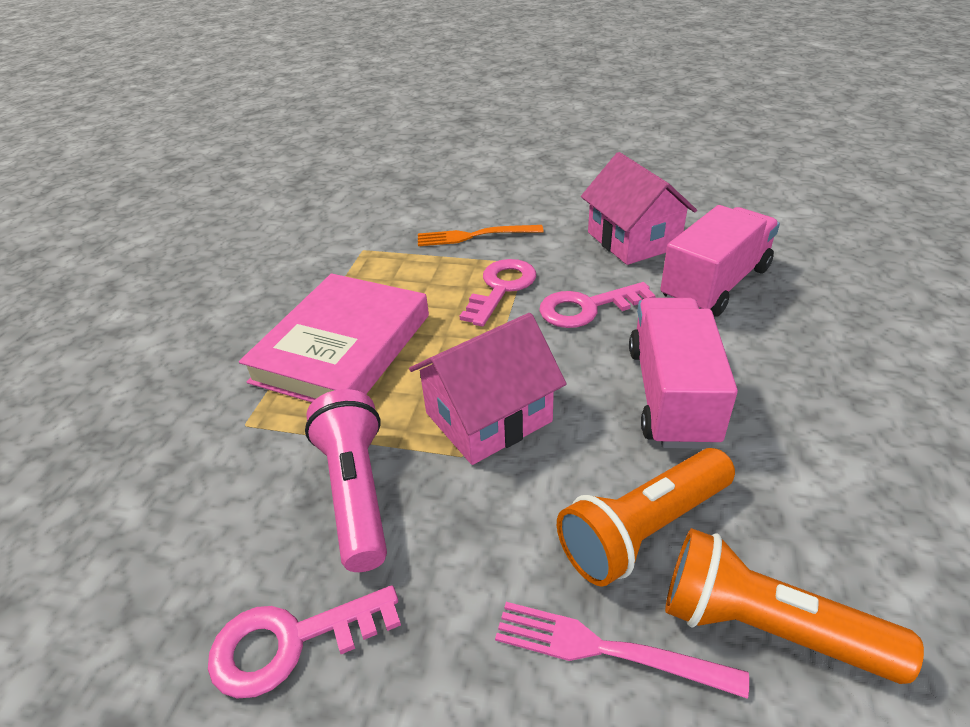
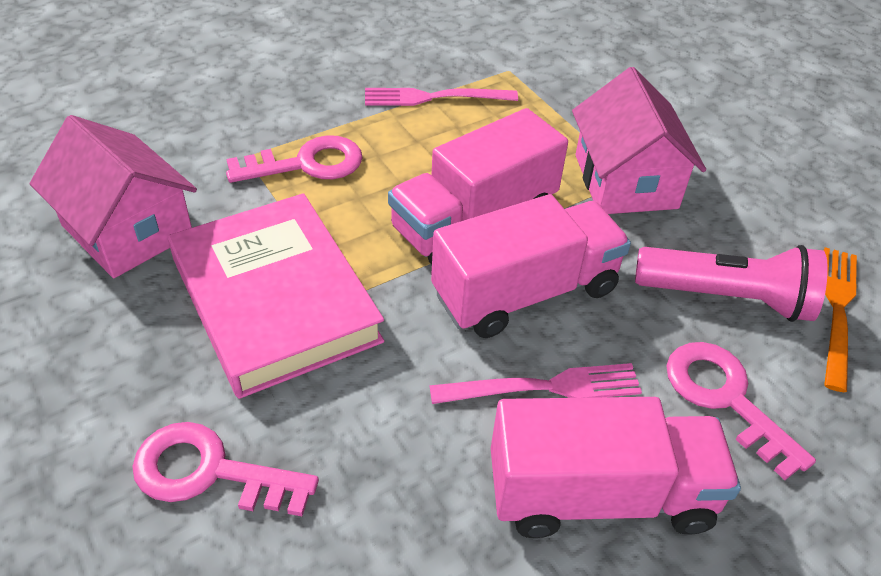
orange flashlight: [557,448,735,587] [665,528,924,684] = 2 -> none = 0
pink fork: [495,602,749,699] = 1 -> [365,88,518,106] [429,363,642,404] = 2
pink truck: [629,298,738,449] [660,205,780,317] = 2 -> [388,108,568,264] [431,194,631,338] [491,397,741,538] = 3

